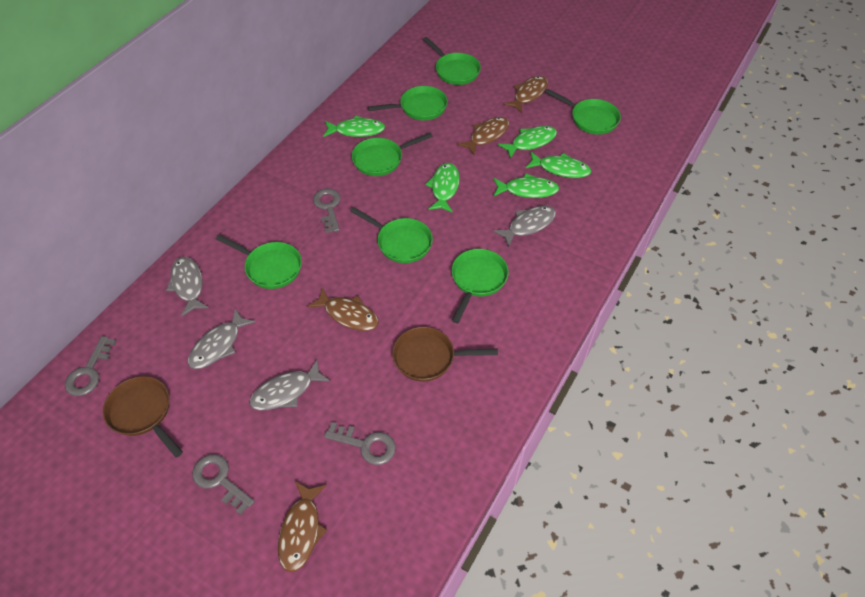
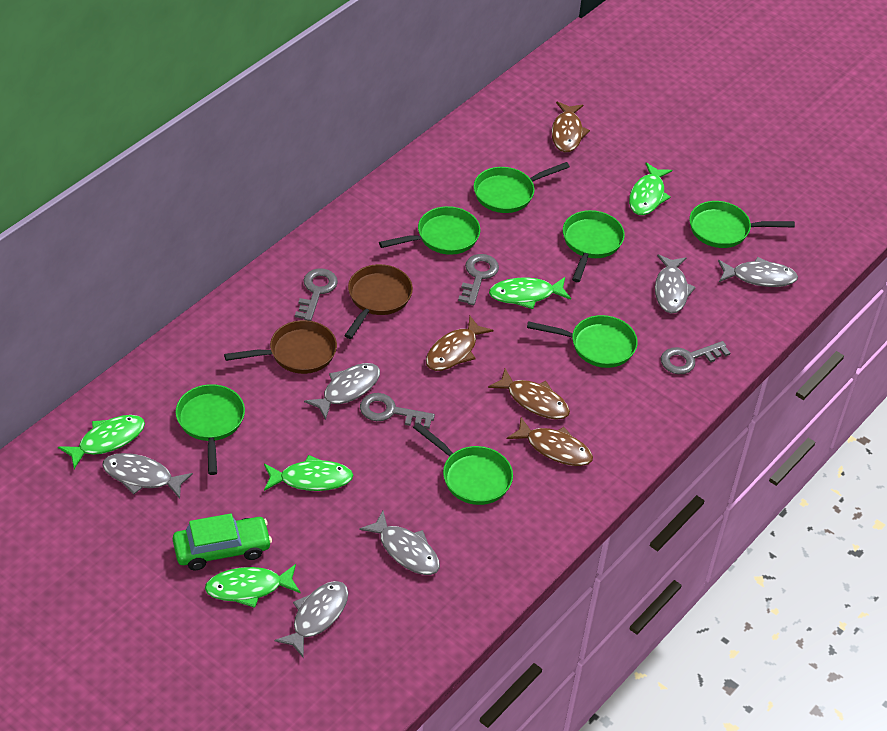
green car: none = 0 -> [173,513,272,570] = 1
grey fish: [166,257,209,316] [188,309,256,369] [249,359,330,411] [493,205,556,247] = 4 -> [102,453,193,499] [274,581,348,658] [304,363,380,420] [359,511,440,575] [655,254,696,313] [718,257,798,287] = 6

